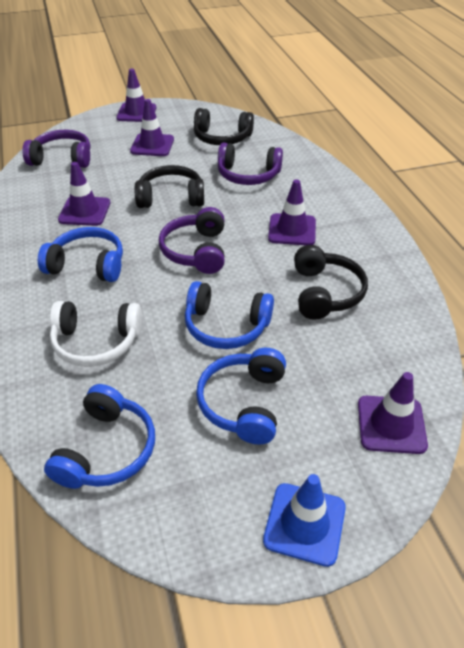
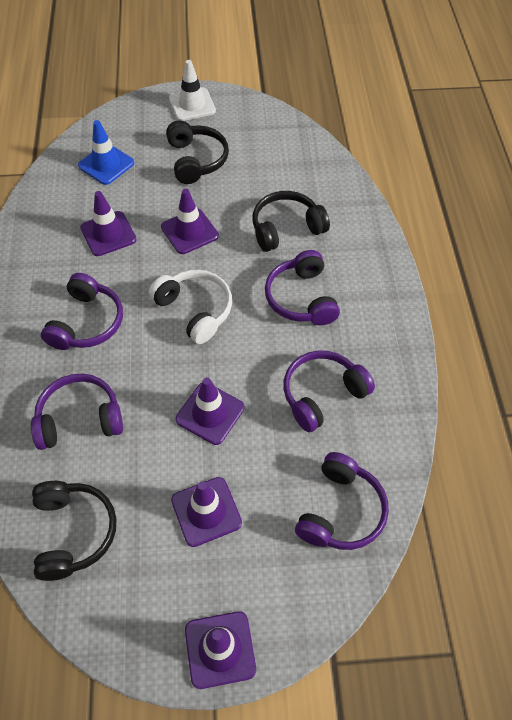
blue headphones: [38,227,123,282] [44,384,155,489] [185,281,274,349] [196,348,286,445] = 4 -> none = 0
purple headphones: [22,130,90,168] [159,207,225,274] [218,143,283,185] = 3 -> [31,374,123,450] [41,273,123,350] [265,250,340,325] [283,351,375,432] [295,452,389,550] = 5
white traffic cone: none = 0 -> [169,60,216,121] = 1

